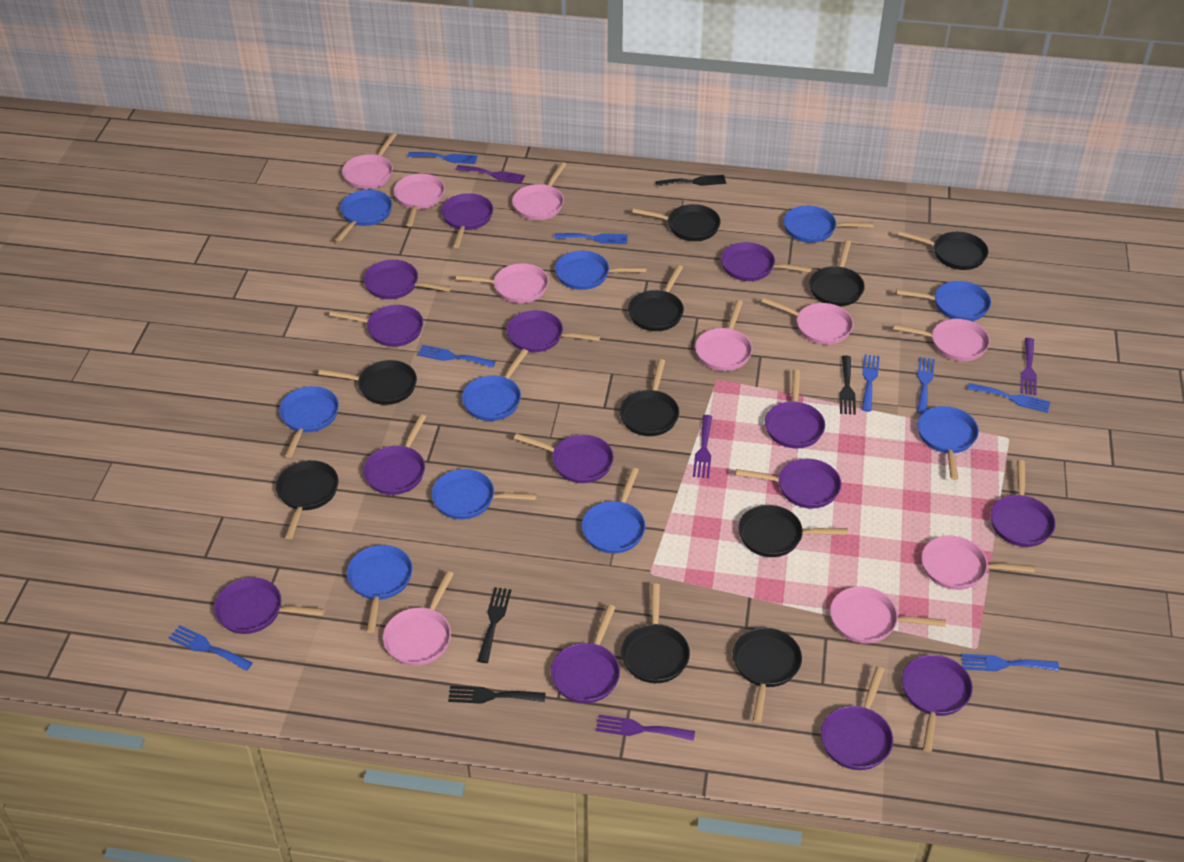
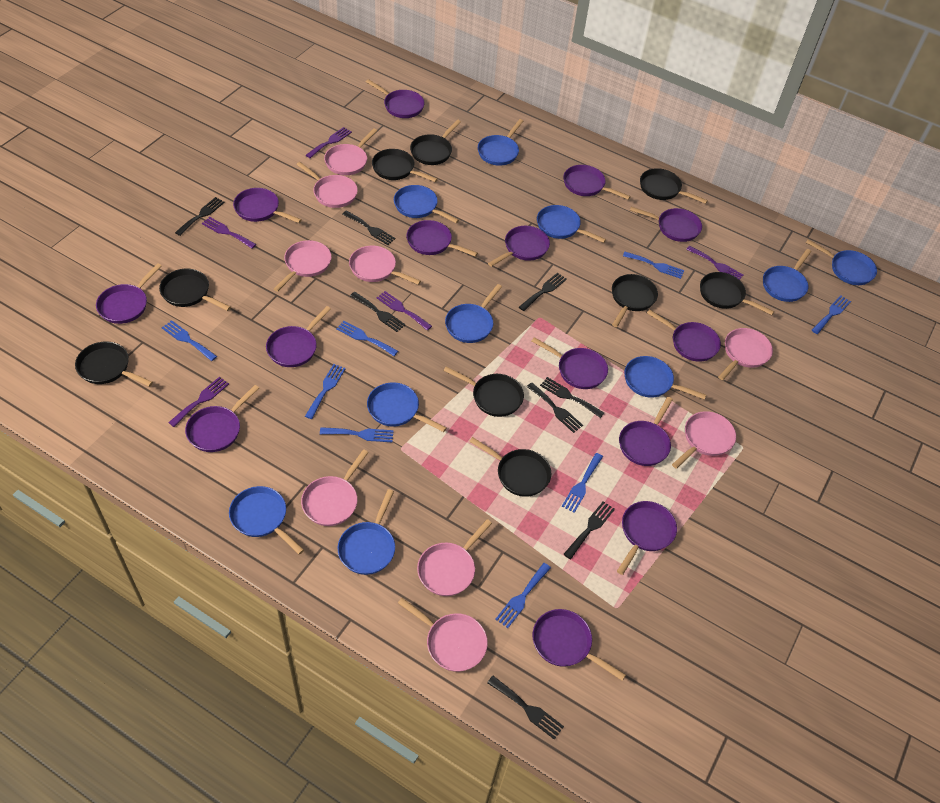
black fork: [448,686,546,704] [477,587,511,663] [655,175,726,186] [839,355,856,415] = 4 -> [175,197,225,236] [342,210,395,245] [350,292,406,332] [487,676,564,740] [519,273,567,311] [527,383,583,433] [540,377,604,418] [563,501,615,559] = 8
black pan: [276,460,339,539] [318,360,417,405] [620,359,679,436] [621,584,690,683] [628,265,684,331] [632,204,721,241] [733,628,802,723] [738,505,848,557] [809,240,865,306] [898,230,989,270] = 10 -> [75,341,153,387] [159,269,231,311] [372,149,438,182] [410,120,461,165] [443,366,524,417] [469,437,551,497] [612,274,658,327] [640,168,708,204] [700,272,774,315] = 9
pink pan: [342,133,397,189] [383,571,454,666] [393,174,445,227] [456,263,549,303] [512,162,566,220] [695,300,752,371] [762,297,853,345] [830,586,946,644] [893,319,990,361] [921,536,1035,590] = 10 -> [274,240,331,292] [296,162,358,208] [301,449,368,526] [324,128,377,175] [349,246,421,285] [398,598,488,672] [417,519,492,596] [672,411,736,469] [718,328,773,380] = 9
purple fork: [456,165,525,184] [596,715,695,741] [693,415,712,478] [1021,338,1037,395] = 4 -> [168,377,229,427] [202,217,256,249] [306,127,352,158] [377,291,432,330] [686,246,744,280] = 5

